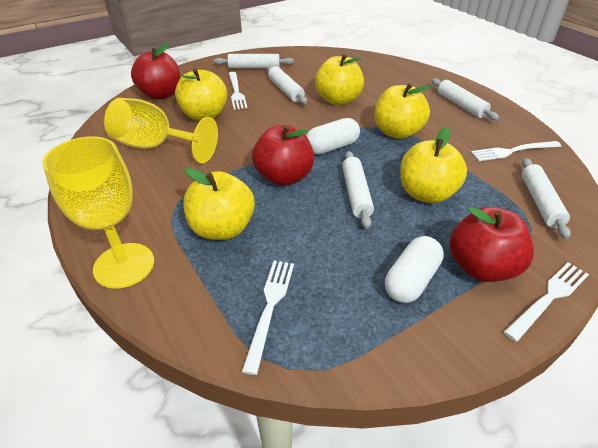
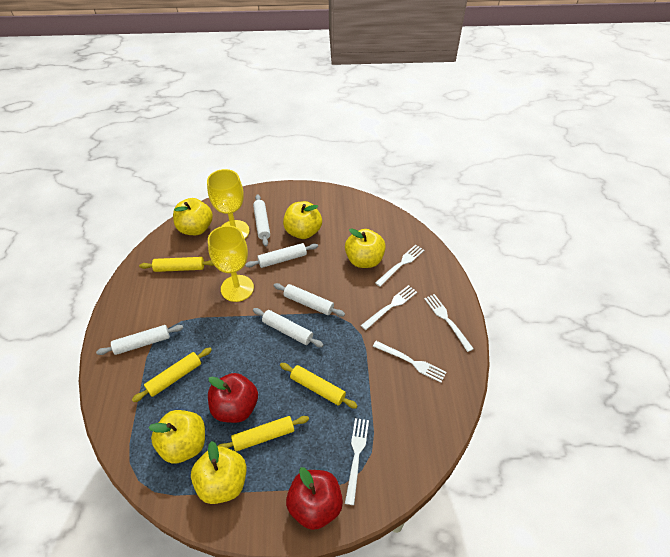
red apple: [131,42,180,100] [252,125,314,186] [450,207,534,282] = 3 -> [208,373,258,423] [286,467,343,530] = 2
white capsule: [306,118,360,154] [385,236,444,303] = 2 -> none = 0
white fork: [229,72,247,110] [242,261,294,375] [471,141,561,161] [504,262,589,342] = 4 -> [345,418,369,505] [361,285,417,330] [373,341,446,383] [375,244,424,287] [424,294,474,352] = 5
yellow rolling pin: none = 0 -> [132,348,212,402] [139,257,214,272] [217,416,309,451] [280,363,358,409] = 4

